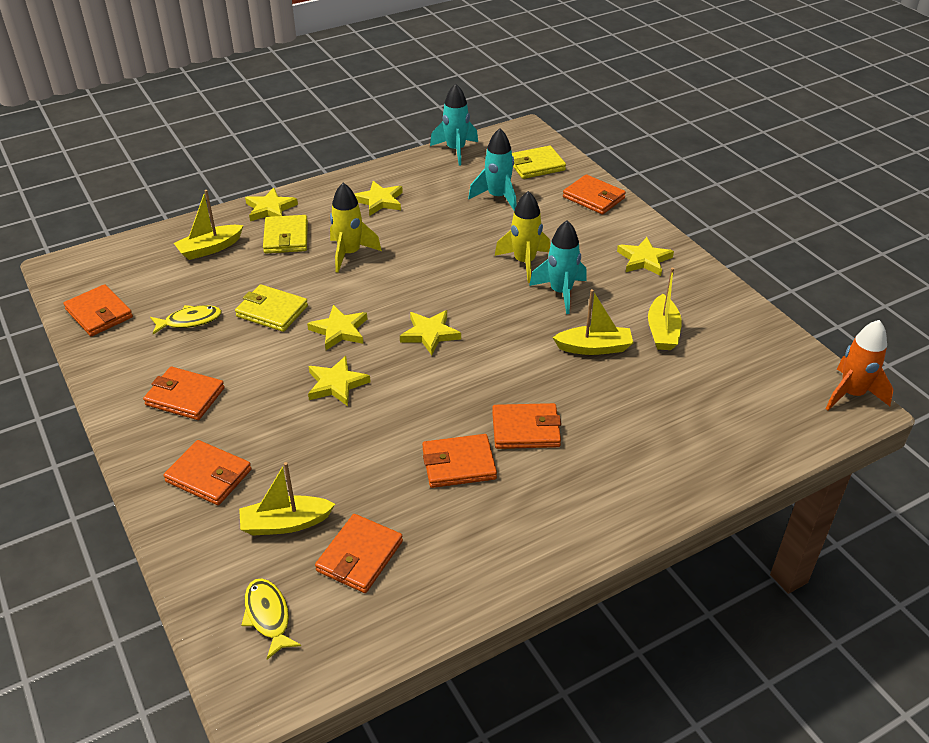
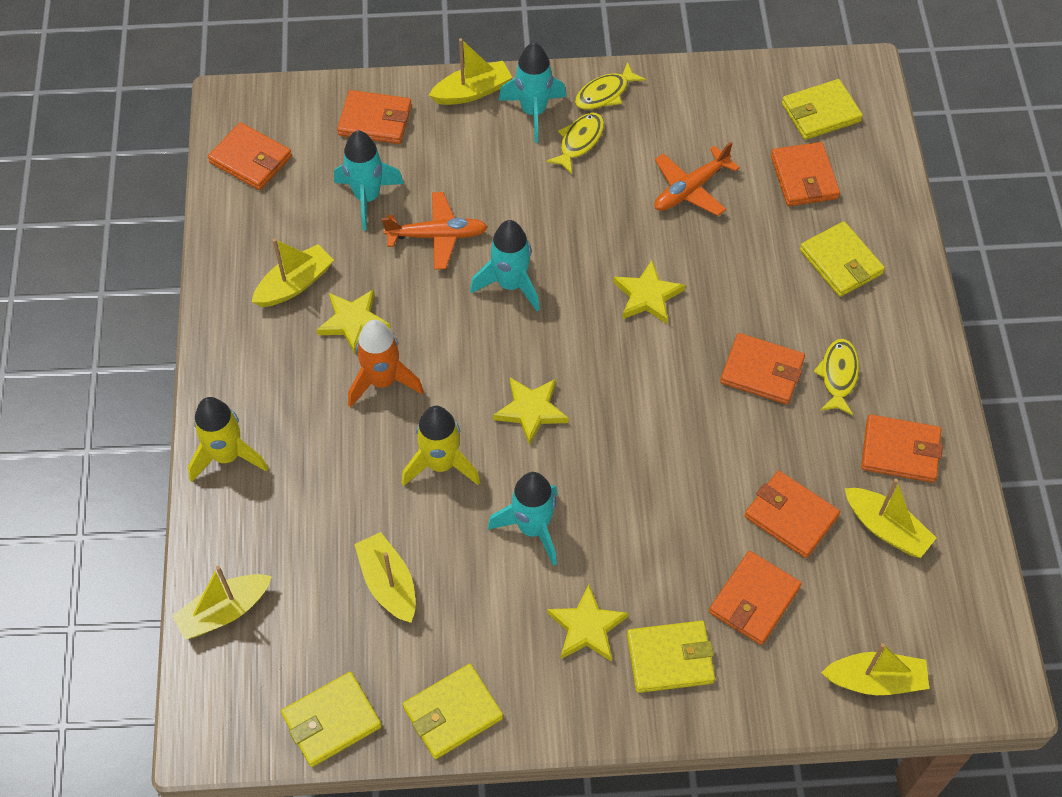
orange plane: none = 0 -> [382,192,488,270] [655,142,740,216] = 2
turquoise rocket: [430,83,478,166] [468,128,517,210] [529,220,587,314] = 3 -> [334,130,404,230] [470,220,540,311] [488,472,558,566] [499,43,566,143] = 4
yellow boat: [174,190,244,260] [239,462,335,536] [553,289,633,355] [648,268,682,350] = 4 -> [172,566,272,640] [252,239,334,307] [354,532,415,623] [429,38,512,105] [821,643,929,695] [845,479,936,558] = 6
yellow fish: [150,305,222,334] [241,578,301,660] = 2 -> [546,113,604,174] [575,62,646,110] [813,339,859,415] = 3
yellow star: [245,188,298,221] [307,305,367,350] [308,356,371,406] [354,181,403,216] [400,310,461,355] [617,237,674,276] = 6 -> [316,289,390,354] [493,378,569,446] [547,584,629,661] [613,260,685,324] = 4
yellow wallet: [235,284,308,332] [263,215,308,253] [512,146,566,179] = 3 -> [281,671,382,767] [403,664,503,759] [627,621,715,693] [782,79,863,140] [800,221,885,297] = 5

